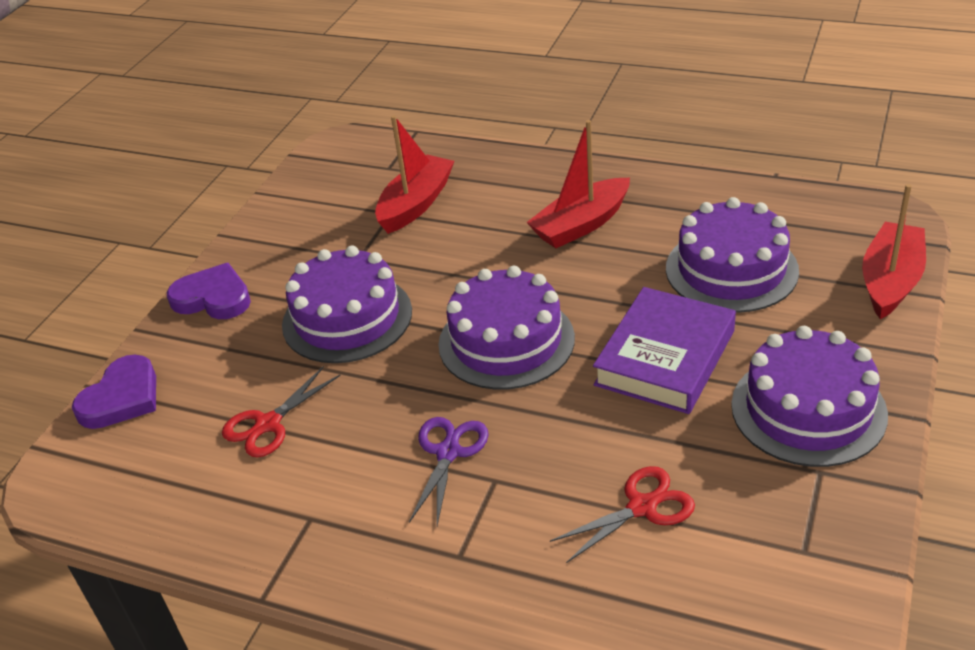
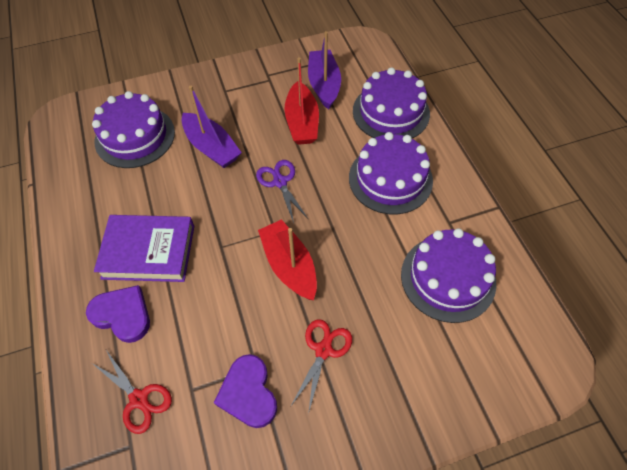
purple boat: none = 0 -> [181,86,242,168] [308,31,341,110] = 2
red boat: [375,115,454,234] [526,120,630,248] [862,184,926,319] = 3 -> [258,219,317,300] [284,57,319,145] = 2

